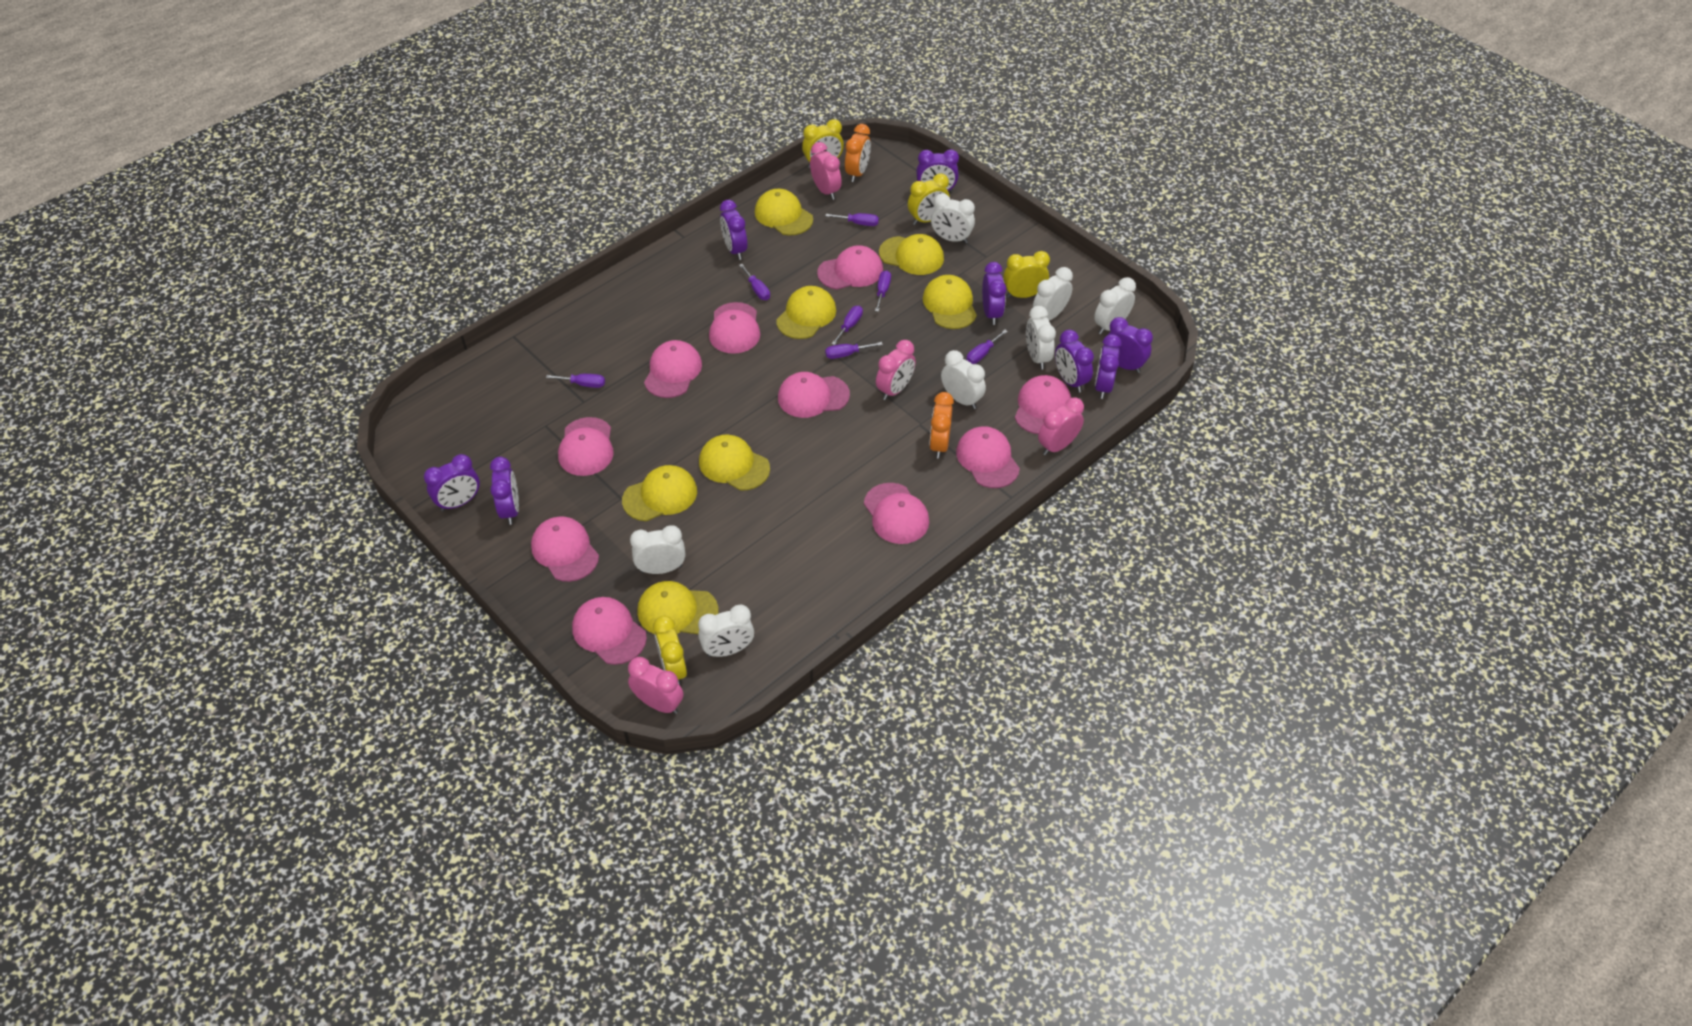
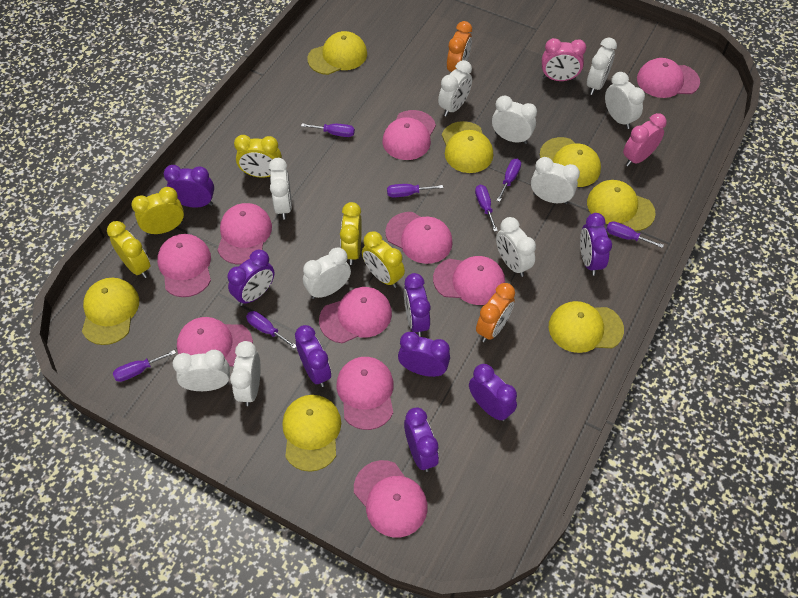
pink clock: [628,657,683,714] [810,142,842,200] [876,340,916,400] [1038,397,1084,455] = 4 -> [542,38,586,81] [623,113,667,166] = 2
white clock: [630,525,685,574] [698,605,754,657] [931,193,975,243] [941,350,986,409] [1026,306,1056,370] [1033,267,1073,320] [1094,277,1136,334] = 7 -> [172,350,230,391] [230,341,261,406] [269,158,292,220] [303,247,351,299] [438,60,472,117] [492,96,537,144] [496,217,536,277] [531,157,580,204] [587,37,617,95] [605,72,645,129] = 10
yellow clock: [653,615,687,685] [802,119,844,168] [908,173,950,225] [1003,251,1050,298] = 4 -> [107,221,150,278] [131,187,184,235] [234,135,282,178] [340,202,362,265] [362,231,405,288] = 5

